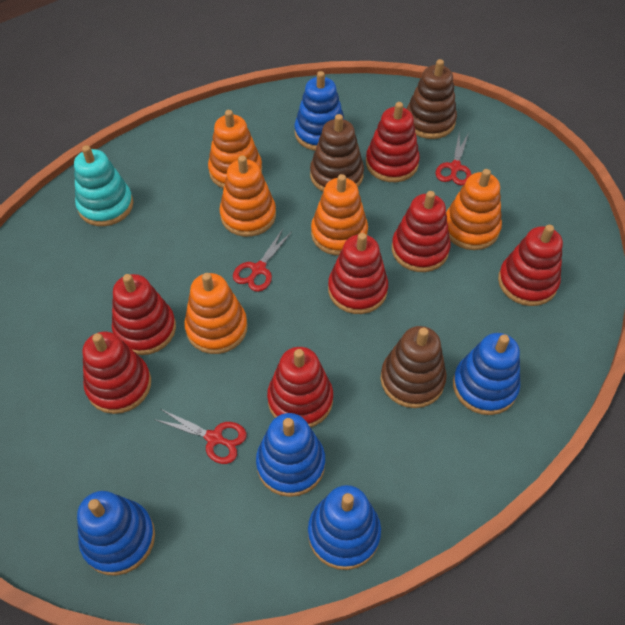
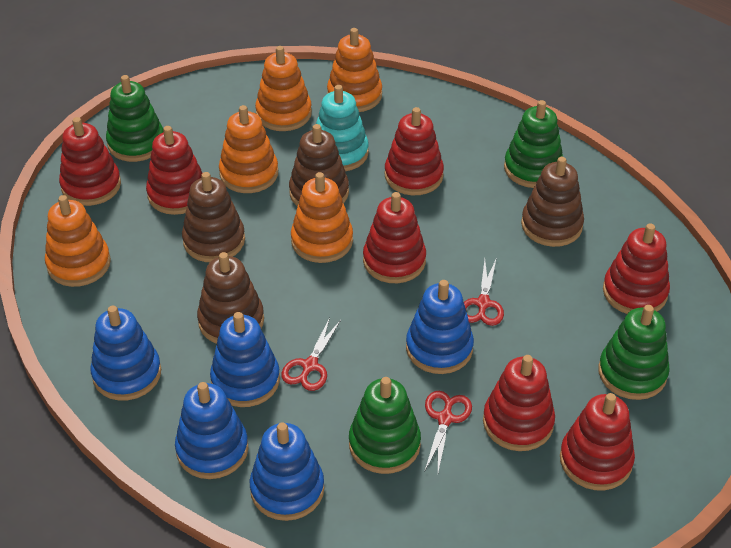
brown stacking toy: [310,114,364,192] [381,326,447,408] [406,59,457,139] = 3 -> [182,172,245,262] [197,252,264,344] [289,124,349,207] [521,157,584,247] = 4
green stacking toy: none = 0 -> [106,75,163,162] [349,377,421,474] [504,100,563,188] [598,305,670,400] = 4

